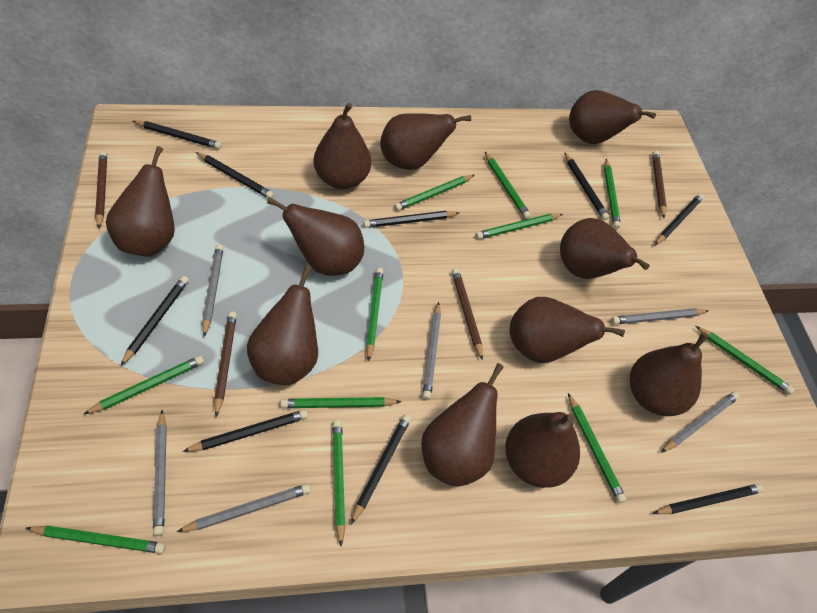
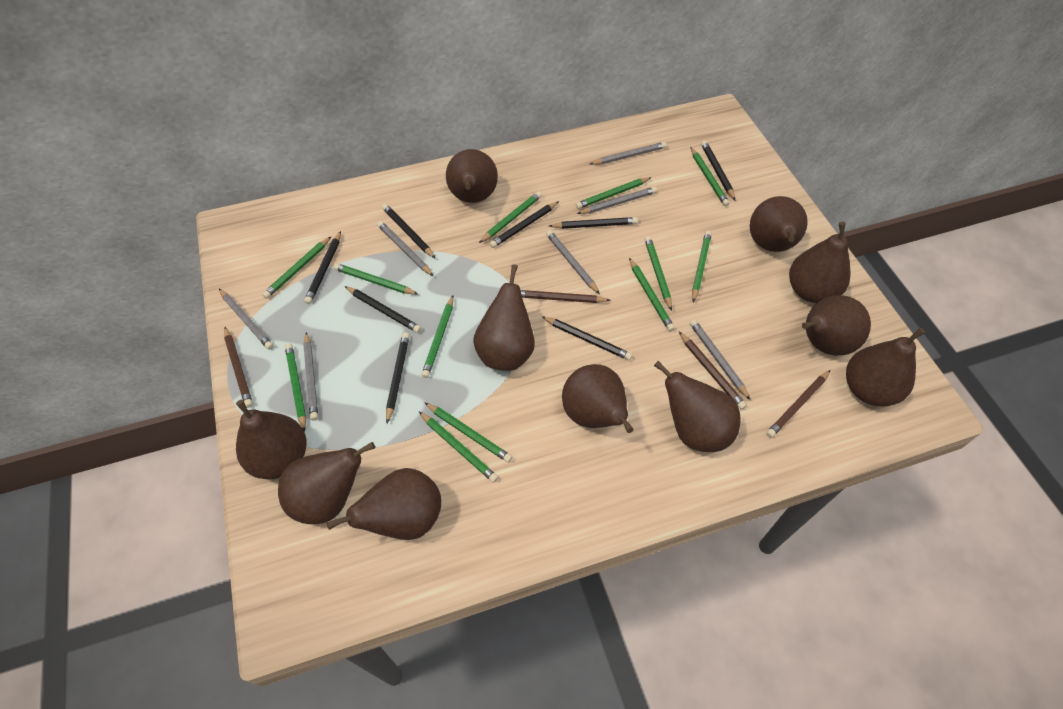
black pencil: [120,276,189,366] [133,121,222,149] [183,409,308,452] [196,152,274,199] [351,414,411,525] [363,211,459,228] [564,152,609,220] [653,484,764,514] [655,194,704,245] = 9 -> [304,231,341,304] [345,286,421,333] [382,204,436,259] [386,332,410,423] [489,201,559,248] [541,316,632,360] [549,217,638,229] [701,141,735,200] = 8
green pencil: [26,526,166,554] [84,356,204,414] [280,397,402,408] [333,420,346,546] [366,268,384,361] [394,175,474,211] [476,214,563,239] [485,152,531,219] [568,393,626,503] [604,159,621,229] [696,326,795,395] = 11 -> [262,236,332,299] [285,343,306,432] [333,263,419,295] [419,412,498,483] [421,296,454,378] [425,403,512,463] [479,191,542,243] [576,177,652,209] [629,258,675,331] [645,236,672,311] [691,147,730,206] [692,231,712,302] = 12
grey pencil: [153,410,167,536] [177,484,311,532] [202,244,224,337] [422,302,441,400] [611,308,708,325] [661,392,739,453] = 6 -> [219,289,274,350] [303,332,318,420] [377,221,433,276] [546,230,600,294] [577,187,657,214] [590,142,667,165] [690,320,750,400] = 7

